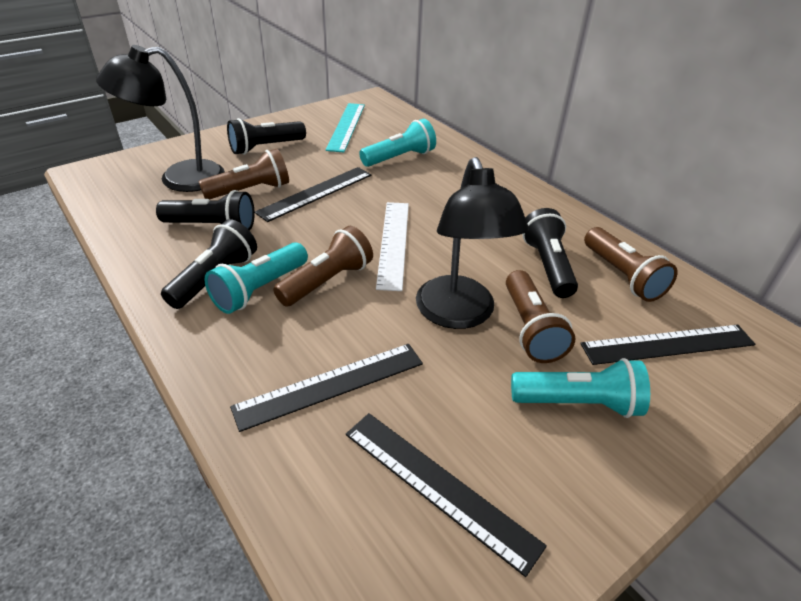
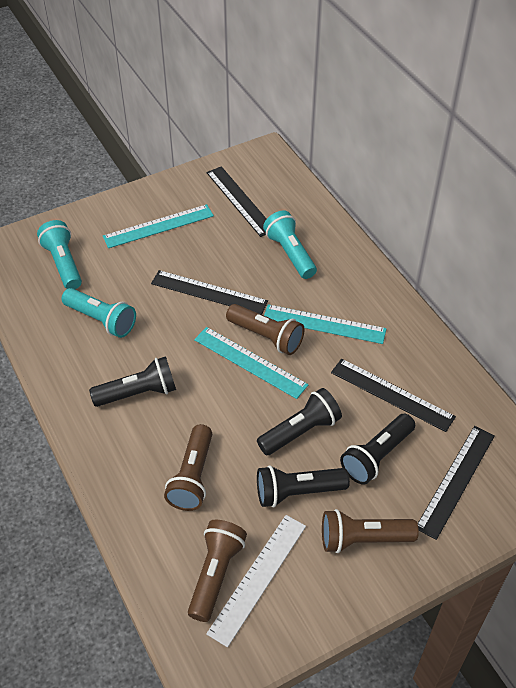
black lamp: [96,45,225,192] [416,157,529,329] = 2 -> none = 0
turquoise ruler: [325,103,365,153] = 1 -> [103,204,214,248] [194,327,309,399] [264,304,387,344] = 3

